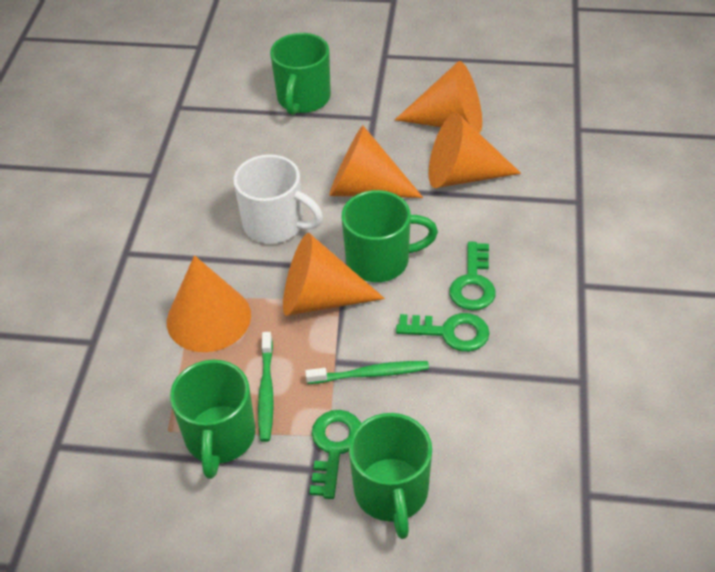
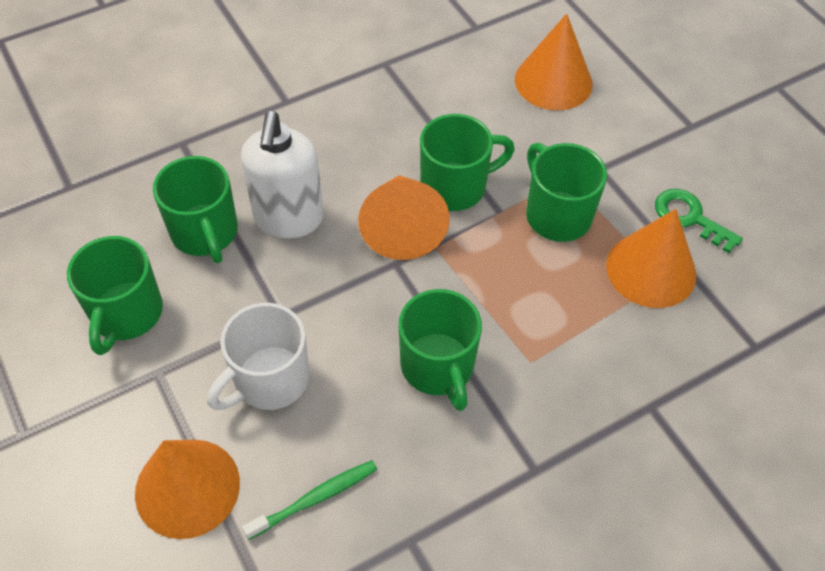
green key: [309,410,361,499] [396,313,490,352] [449,242,496,311] = 3 -> [655,189,743,253] = 1
green mug: [170,360,255,479] [270,33,331,115] [342,190,438,282] [349,413,432,539] = 4 -> [67,236,163,355] [153,156,238,263] [399,289,482,411] [420,114,515,211] [526,143,607,242] = 5
green toothbrush: [258,332,274,442] [305,361,429,384] = 2 -> [242,460,377,540] = 1
orange cone: [167,255,251,352] [283,233,385,316] [329,125,423,198] [395,61,482,133] [429,113,521,188] = 5 -> [135,440,240,539] [358,175,450,260] [515,14,593,110] [606,209,696,308] = 4
white soap dispenser: none = 0 -> [241,111,323,238] = 1

